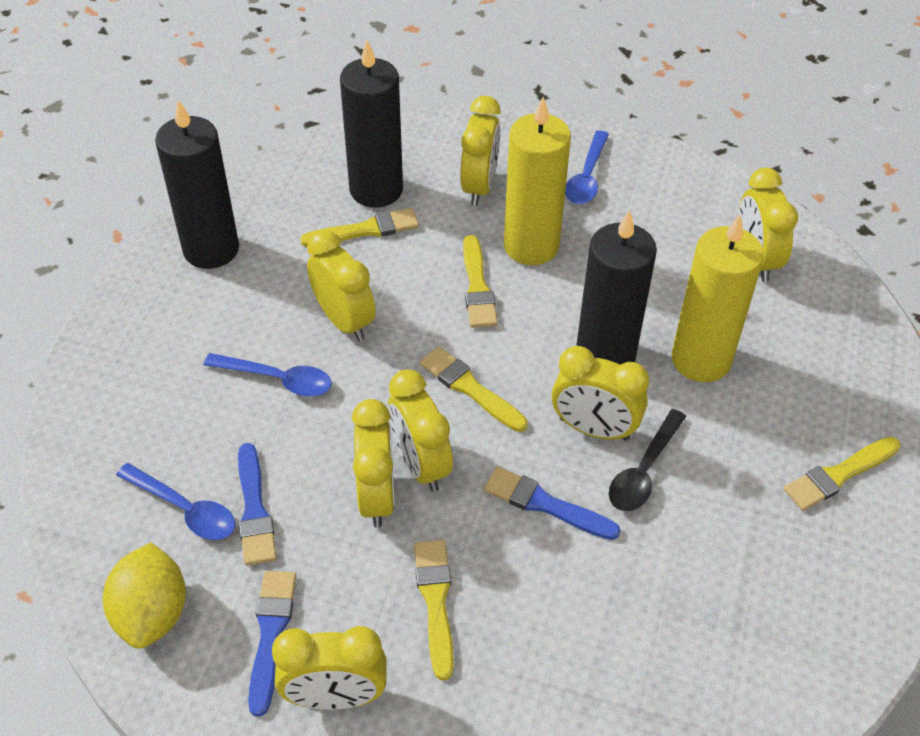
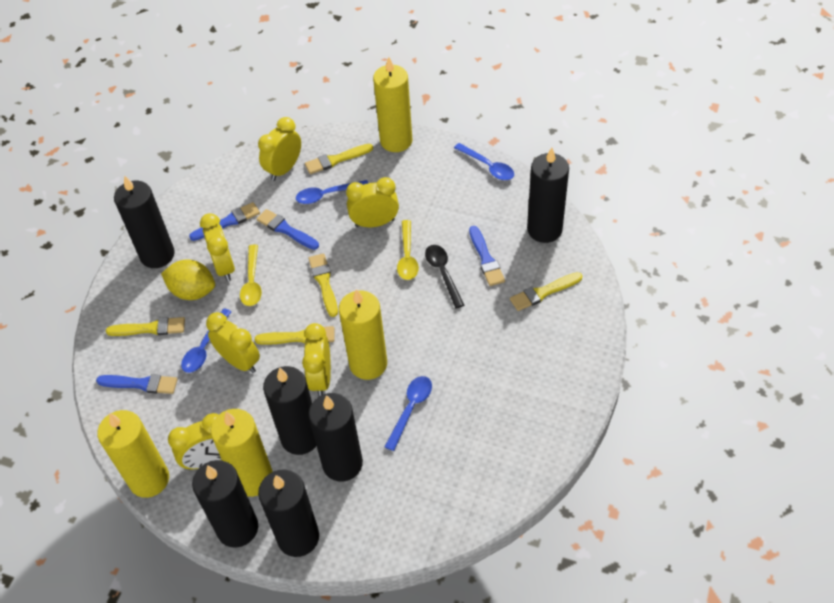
black candle: [155,99,239,269] [340,40,403,208] [576,210,657,365] = 3 -> [114,175,175,268] [192,460,258,548] [258,470,319,557] [263,366,316,455] [308,393,363,482] [527,148,569,243] = 6
blue brush: [238,443,277,566] [248,571,296,717] [484,467,620,540] = 3 -> [96,374,178,394] [189,202,260,241] [256,209,319,250] [469,226,505,286] = 4
blue spoon: [116,463,235,540] [204,353,332,396] [565,130,609,204] = 3 -> [181,308,232,373] [296,180,368,204] [385,376,432,451] [454,143,514,180] = 4
yellow candle: [504,97,571,265] [672,214,764,382] = 2 -> [97,410,169,498] [211,409,273,497] [339,289,387,380] [373,57,412,152] = 4
yellow clock: [272,626,387,710] [307,230,376,341] [352,399,395,528] [388,369,453,492] [460,96,501,206] [552,346,649,441] [738,168,798,282] = 7 -> [168,413,222,470] [200,213,235,281] [206,312,260,373] [258,117,301,181] [302,323,331,396] [346,177,399,227] = 6
yellow spoon: none = 0 -> [240,244,262,306] [397,220,419,280] = 2

